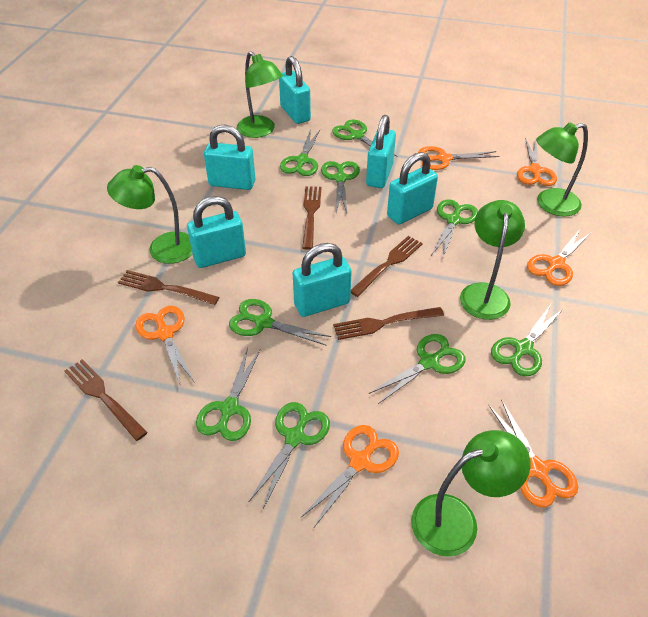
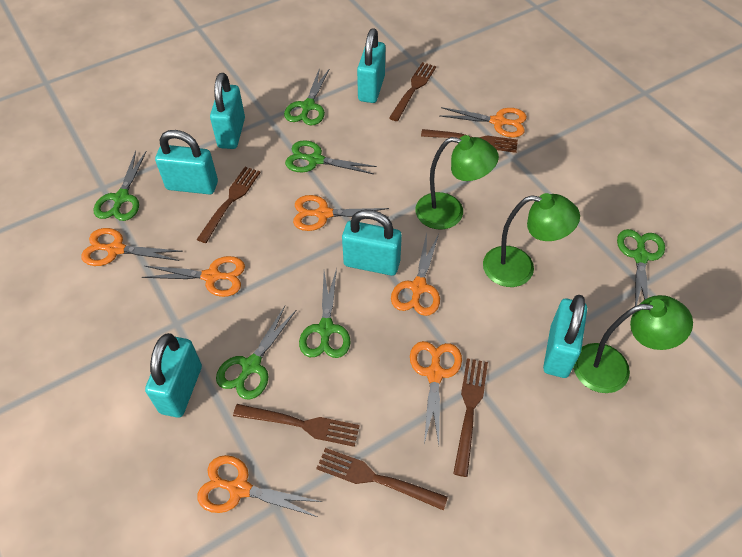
brown fork: [65,359,148,441] [118,270,219,305] [302,186,322,250] [333,307,444,340] [351,236,423,297] = 5 -> [197,167,261,243] [233,404,360,447] [316,448,448,511] [389,62,436,121] [421,129,518,153] [453,358,488,477] = 6
green lamp: [107,165,192,264] [237,51,283,138] [411,430,530,557] [460,200,525,320] [536,122,588,217] = 5 -> [415,135,499,229] [483,193,580,287] [573,295,693,393] = 3
green scissors: [196,347,261,441] [229,299,332,346] [249,402,330,509] [280,130,320,176] [321,161,360,213] [332,120,398,157] [369,334,465,404] [431,200,478,260] [491,304,563,376] = 9 -> [93,151,147,221] [216,306,296,400] [284,68,329,125] [285,140,377,174] [299,268,351,358] [617,229,665,306] = 6
orange scissors: [135,306,195,386] [301,425,399,529] [418,146,499,170] [488,400,578,507] [517,138,557,186] [527,228,592,286] = 6 -> [81,228,183,266] [142,256,245,297] [197,455,322,517] [293,195,389,231] [391,233,440,316] [410,341,462,445] [439,107,527,138] = 7

